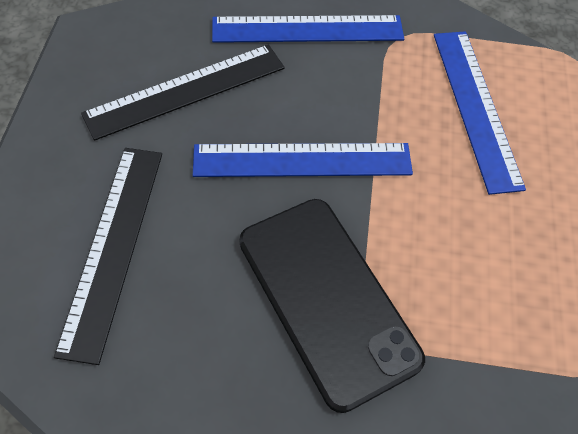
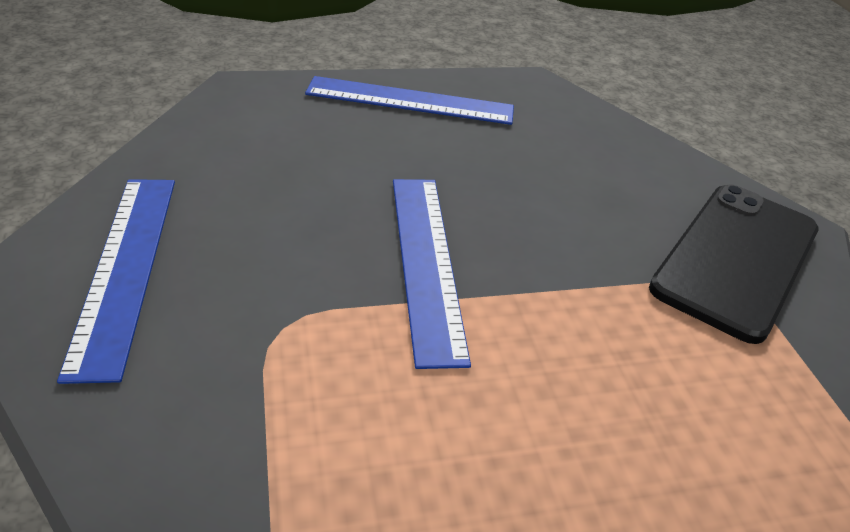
black ruler: [54,148,162,365] [81,45,285,141] = 2 -> none = 0

